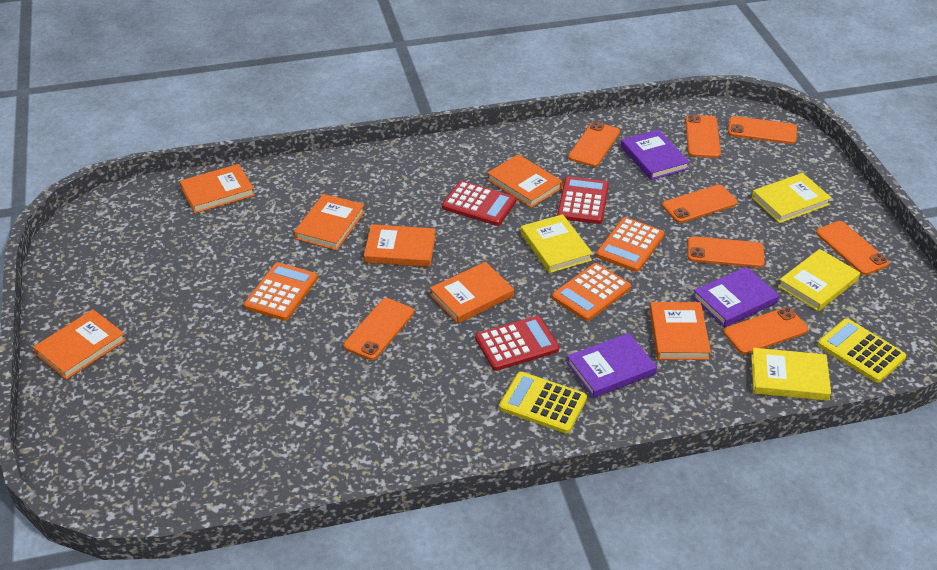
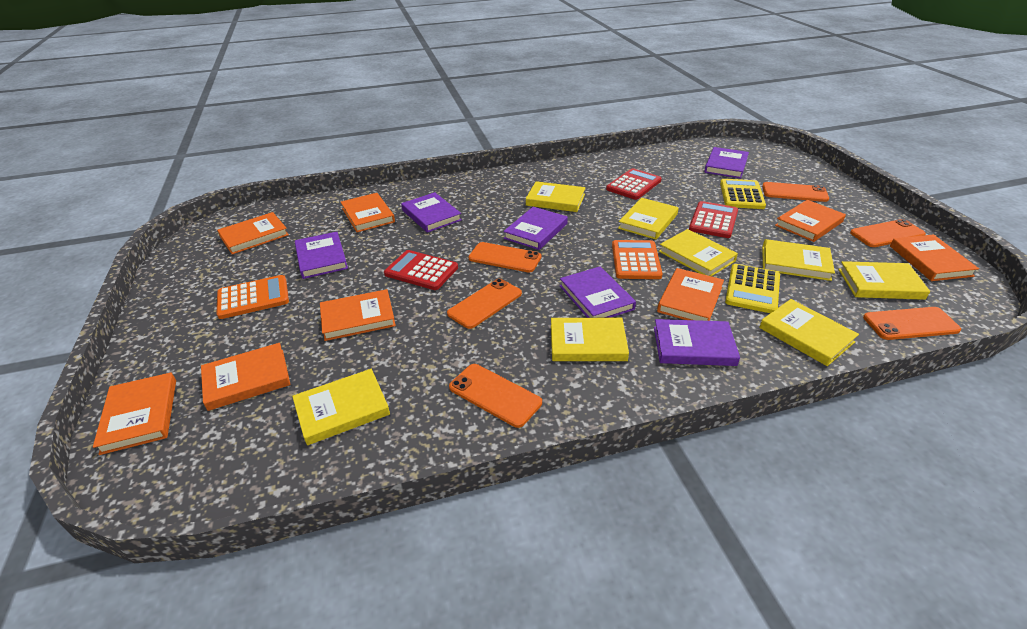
orange book: [33,309,126,380] [180,164,255,213] [294,194,365,250] [364,224,436,267] [430,262,514,324] [487,154,563,208] [649,302,711,360] = 7 -> [93,372,176,455] [201,343,290,411] [217,212,289,254] [320,289,396,341] [341,193,395,232] [657,268,724,321] [775,200,846,242] [890,234,979,281] = 8
orange calculator: [244,262,318,321] [552,263,631,321] [596,217,664,272] = 3 -> [217,275,289,319] [612,240,663,279] = 2
orange phone: [344,298,414,360] [568,122,620,167] [662,185,738,223] [685,114,721,158] [688,236,765,268] [724,307,808,354] [728,116,797,144] [816,221,889,275] = 8 -> [447,279,522,329] [449,364,542,428] [468,242,541,273] [762,182,829,202] [850,219,926,247] [863,307,961,340] = 6
purple book: [567,333,657,398] [621,129,690,180] [693,267,779,327] = 3 -> [295,232,348,279] [401,192,462,233] [503,207,568,250] [560,266,636,318] [654,319,740,366] [704,147,749,178] = 6
yellow book: [521,214,593,273] [751,348,831,401] [752,173,831,223] [778,249,860,312] = 4 -> [292,369,390,445] [526,181,586,212] [551,318,629,361] [618,198,679,240] [659,229,738,276] [759,299,859,366] [762,239,835,281] [838,261,930,300] = 8

